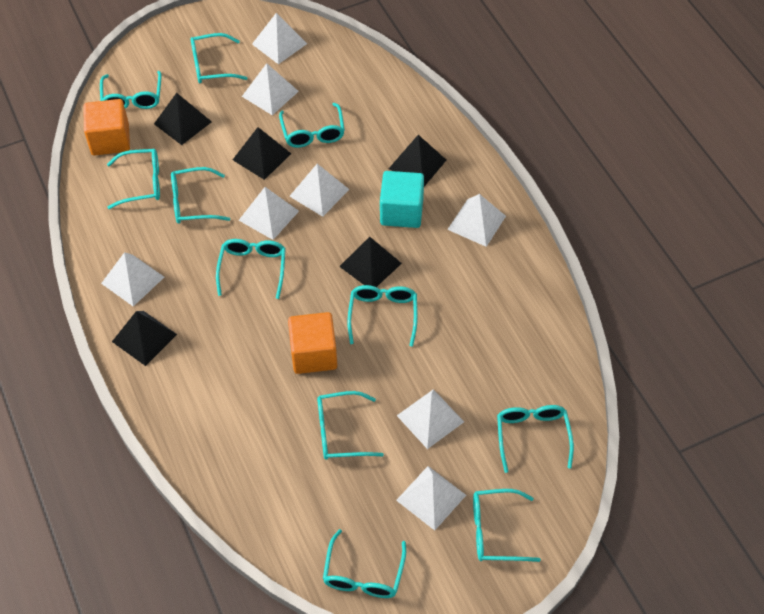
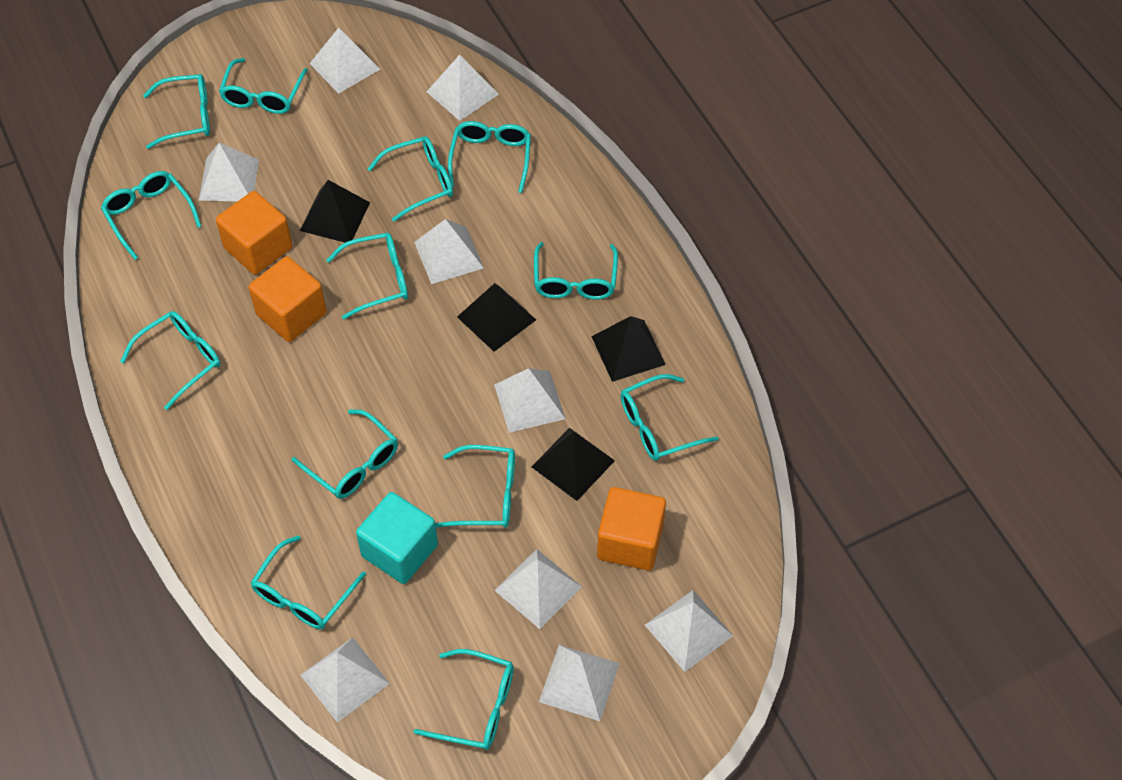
black pyramid: [112,311,177,366] [154,93,212,145] [233,127,291,180] [339,237,402,287] [389,135,446,187] = 5 -> [300,180,370,242] [457,283,536,352] [532,428,615,501] [591,316,666,382] = 4
orange cube: [83,99,130,156] [288,312,338,374] = 2 -> [216,191,292,275] [249,256,327,342] [597,487,666,571] = 3
turquoise glasses: [100,71,162,109] [107,149,160,209] [171,167,230,224] [190,33,248,83] [216,239,286,299] [279,103,345,148] [317,391,384,460] [323,529,406,598] [347,285,418,347] [473,489,541,562] [497,405,574,473] = 11 -> [101,171,202,260] [120,311,220,410] [143,74,210,149] [219,58,308,114] [251,535,366,629] [292,409,398,499] [326,233,408,320] [368,136,453,222] [413,649,514,750] [435,445,515,528] [448,121,531,193] [534,242,618,300] [620,374,719,461] = 13
white pyramid: [101,252,164,306] [239,187,299,240] [242,63,299,115] [252,13,307,64] [290,164,350,217] [396,466,466,531] [397,389,464,449] [447,194,506,247] = 8 -> [199,143,259,201] [301,637,390,722] [309,28,380,93] [414,219,484,284] [427,55,499,121] [494,368,566,433] [494,549,582,629] [539,645,620,721] [645,590,733,672] = 9

